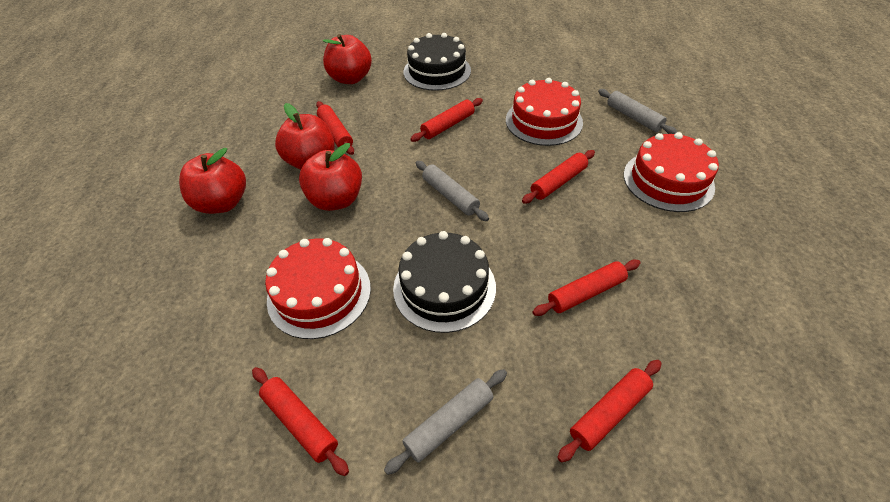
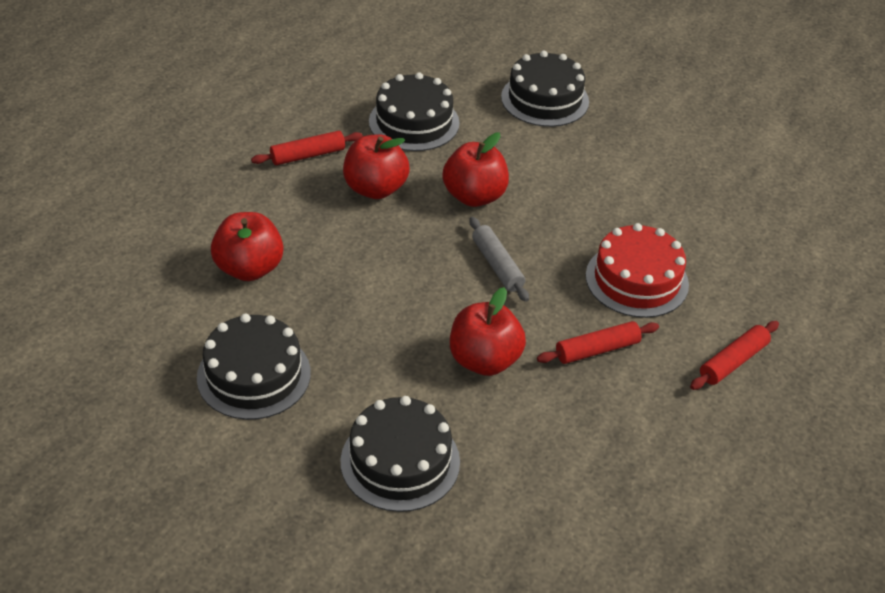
black cake: [393,231,496,333] [404,33,471,91] = 2 -> [197,314,311,420] [340,396,460,512] [369,72,460,151] [501,51,589,127] = 4
grey rolling pin: [384,369,507,475] [416,161,489,221] [598,89,677,134] = 3 -> [469,217,529,302] = 1
red cake: [265,238,371,339] [506,78,583,146] [624,132,719,212] = 3 -> [586,223,689,318] = 1
red rolling pin: [252,367,349,476] [316,101,354,155] [410,98,483,142] [522,150,595,204] [533,260,640,316] [557,360,662,462] = 6 -> [251,131,363,165] [537,321,659,364] [690,321,779,390] = 3

